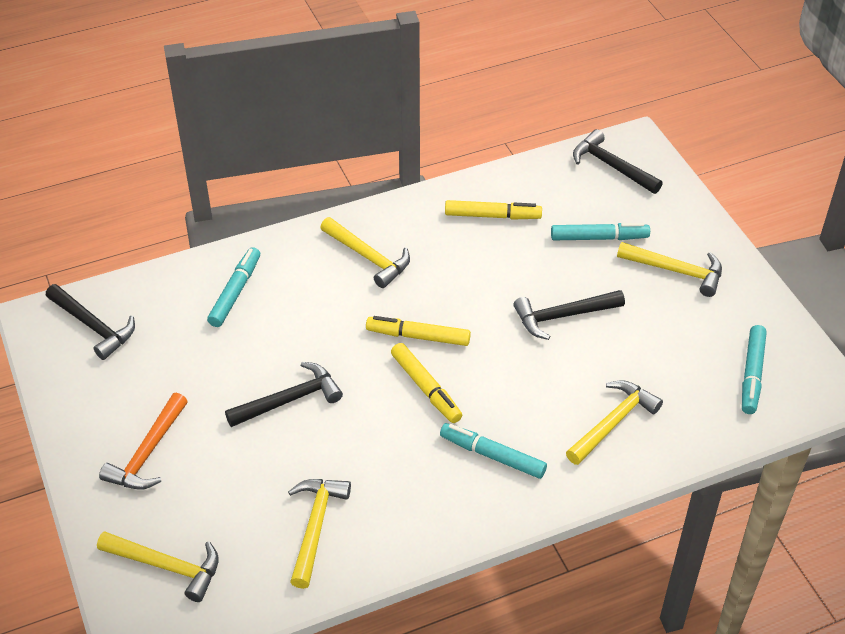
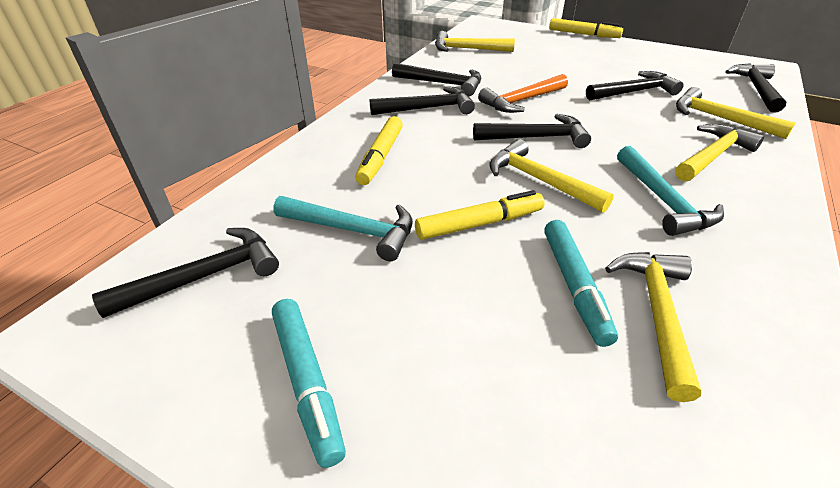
black hammer: [46,284,135,360] [225,362,343,427] [513,290,625,340] [573,129,663,194] = 4 -> [92,228,279,318] [370,86,475,115] [392,63,481,96] [473,114,591,148] [586,71,683,100] [725,63,786,113] = 6
turquoise hammer: none = 0 -> [273,196,413,261] [617,146,724,236] = 2
turquoise marker: [207,247,260,327] [440,423,547,479] [551,223,650,240] [742,325,767,414] = 4 -> [272,299,346,468] [544,220,618,347] = 2

